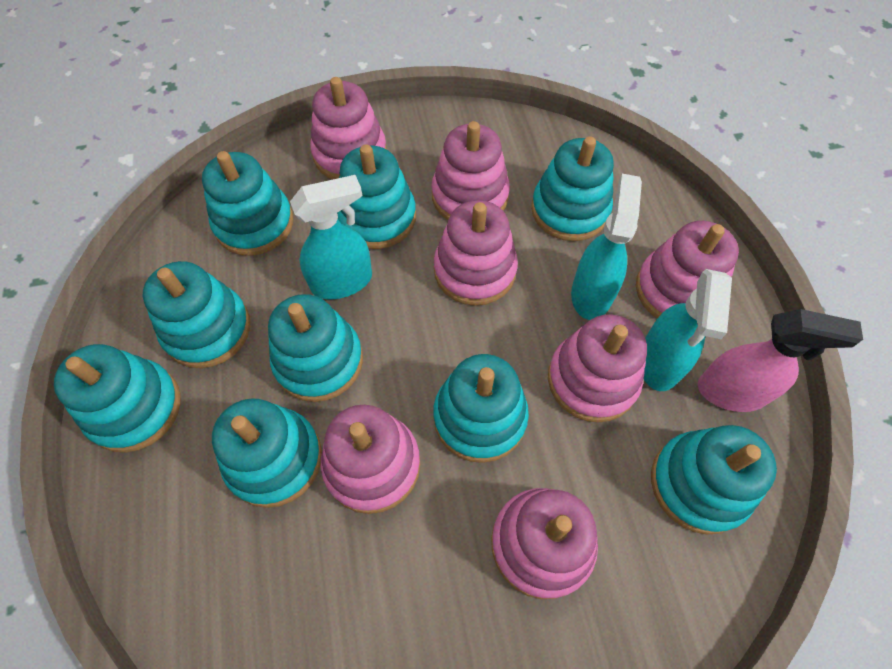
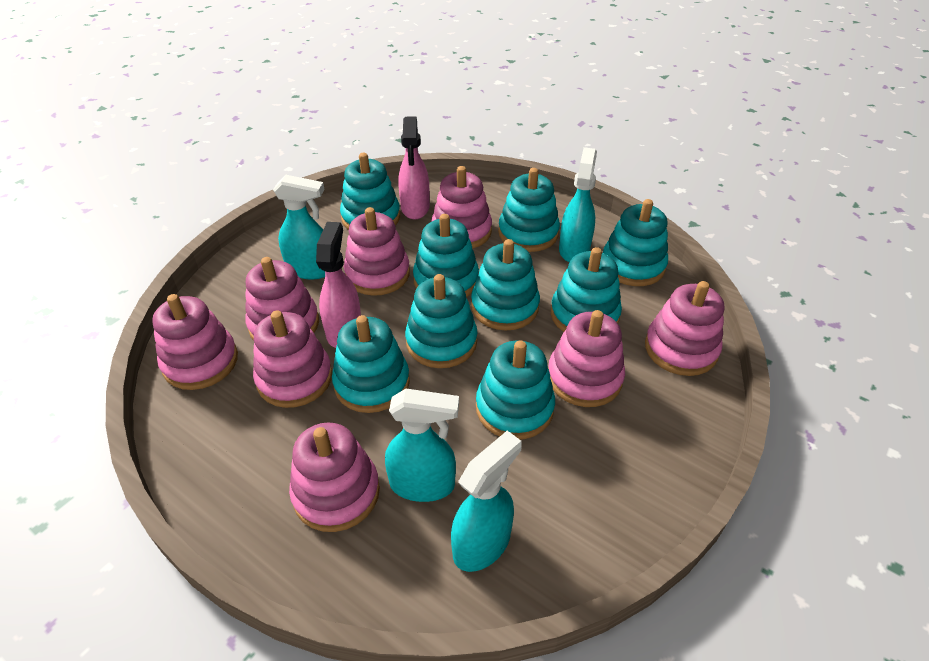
pink spray bottle: [698,309,863,412] = 1 -> [316,222,361,348] [398,116,430,220] = 2
pink stacking toy: [310,77,387,180] [321,405,420,514] [431,121,510,220] [434,200,518,306] [491,488,598,599] [548,314,647,423] [636,221,739,318] = 7 -> [152,294,238,390] [245,257,319,340] [253,311,332,408] [289,423,380,532] [344,207,410,296] [431,166,492,249] [548,310,625,407] [645,281,724,376] = 8
turquoise spray bottle: [290,175,372,299] [571,174,642,320] [643,269,732,391] = 3 -> [273,175,325,280] [385,389,459,502] [451,431,522,572] [559,147,597,262] = 4

